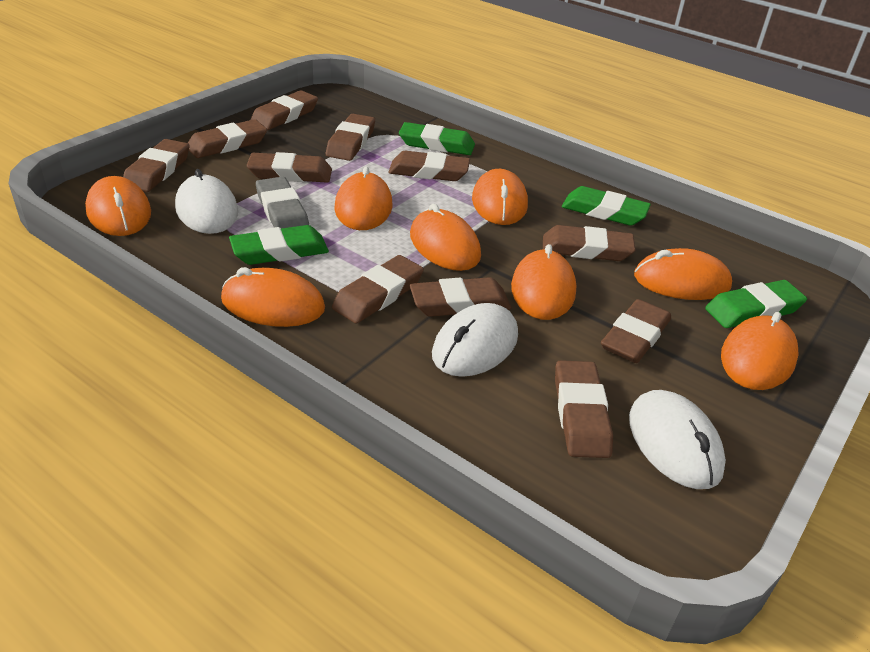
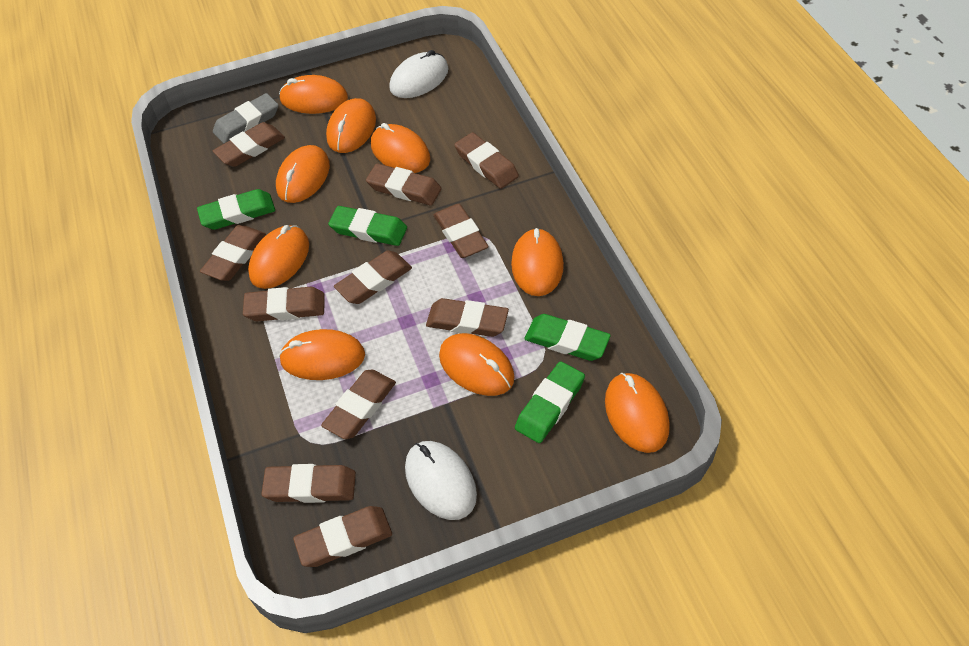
orange mouse: [85,176,151,236] [221,267,325,327] [334,167,393,230] [410,204,481,271] [472,169,528,225] [511,244,576,320] [634,248,732,300] [721,312,799,390] = 8 -> [248,225,309,289] [276,145,330,203] [279,75,348,114] [279,329,365,380] [326,98,376,153] [371,123,430,173] [439,333,515,396] [511,228,564,296] [605,373,670,453] = 9
white mouse: [175,169,238,234] [432,303,518,377] [629,390,726,489] = 3 -> [389,50,449,98] [405,441,477,520] = 2

